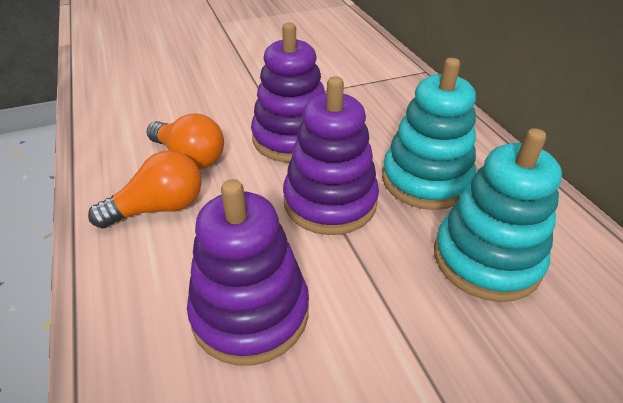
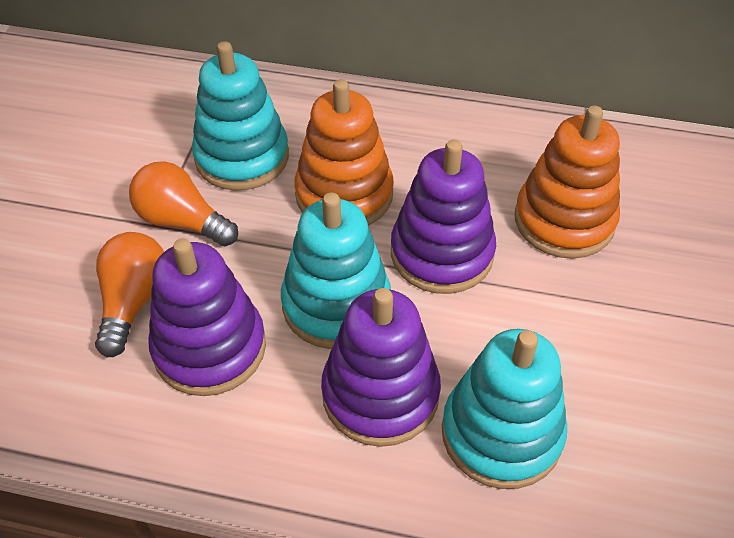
orange stacking toy: none = 0 -> [294,79,394,226] [515,106,620,259] = 2
turquoise stacking toy: [382,58,476,210] [434,128,562,302] = 2 -> [192,41,289,191] [281,193,391,349] [442,329,567,489] = 3

